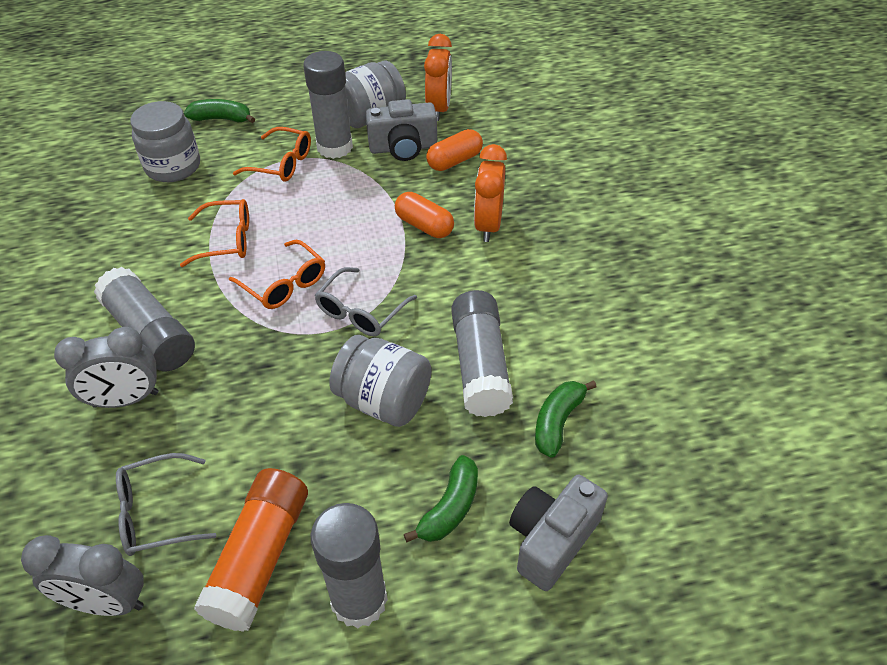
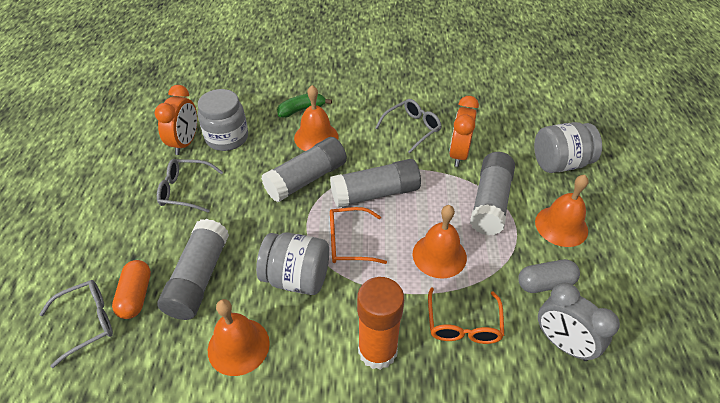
green banana: [184,99,255,123] [404,455,478,542] [535,380,597,458] = 3 -> [277,94,332,118] = 1
grey camera: [366,99,437,161] [509,475,608,591] = 2 -> none = 0
grey capsule: none = 0 -> [518,259,580,293] = 1
grey clock: [21,535,144,616] [54,327,158,408] = 2 -> [538,283,620,361] = 1
grey glasses: [116,453,217,556] [314,267,417,336] = 2 -> [39,280,113,368] [157,159,223,213] [375,99,441,153] = 3
orange bell: none = 0 -> [208,299,270,376] [294,85,338,151] [413,205,467,279] [535,175,588,247] = 4
orange capsule: [395,192,454,238] [426,129,483,171] = 2 -> [112,260,151,319] = 1
orange glasses: [180,199,249,267] [229,240,325,309] [233,127,311,182] = 3 -> [330,207,387,264] [428,287,504,344] = 2

